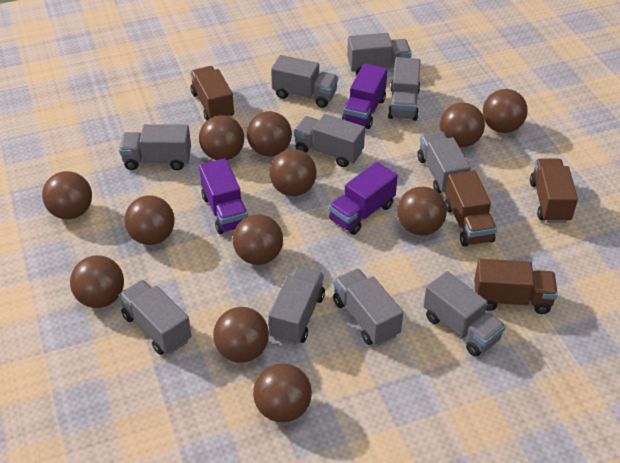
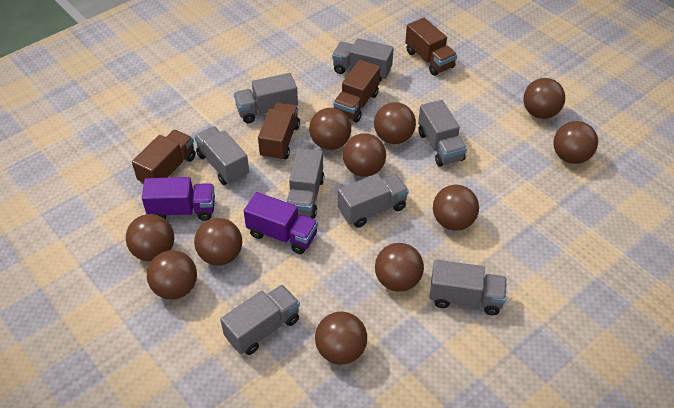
brown ball: [42,171,92,219] [70,255,124,308] [124,195,175,245] [199,115,244,160] [213,307,269,363] [233,214,283,265] [247,111,292,156] [253,363,312,423] [269,149,316,196] [397,187,447,236] [440,102,485,147] [483,89,528,133] = 12 -> [126,214,174,261] [147,250,197,300] [194,218,242,266] [309,108,351,150] [315,311,367,365] [343,133,386,177] [374,102,416,144] [375,243,424,292] [433,185,479,231] [523,78,565,119] [553,121,598,164] = 11
grey truck: [118,280,191,355] [119,124,191,170] [268,266,325,345] [271,55,338,108] [294,114,365,167] [333,268,403,346] [347,33,411,75] [388,57,421,121] [418,132,471,195] [423,271,506,357] = 10 -> [194,126,249,185] [220,285,300,355] [234,73,298,123] [287,148,324,218] [332,38,394,81] [338,174,409,228] [418,100,467,167] [429,260,507,315] = 8
purple truck: [199,158,248,234] [329,162,398,235] [342,63,387,129] = 3 -> [142,177,215,221] [244,192,318,254] = 2

